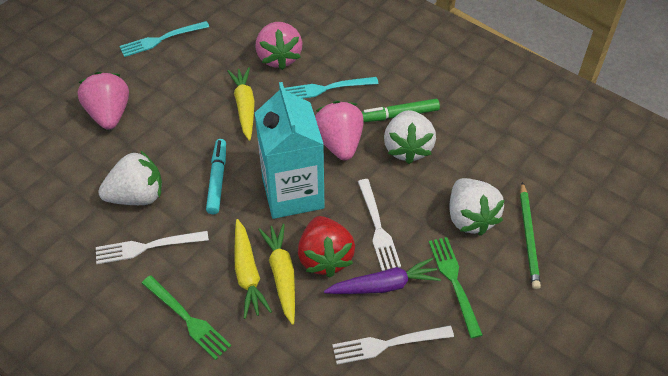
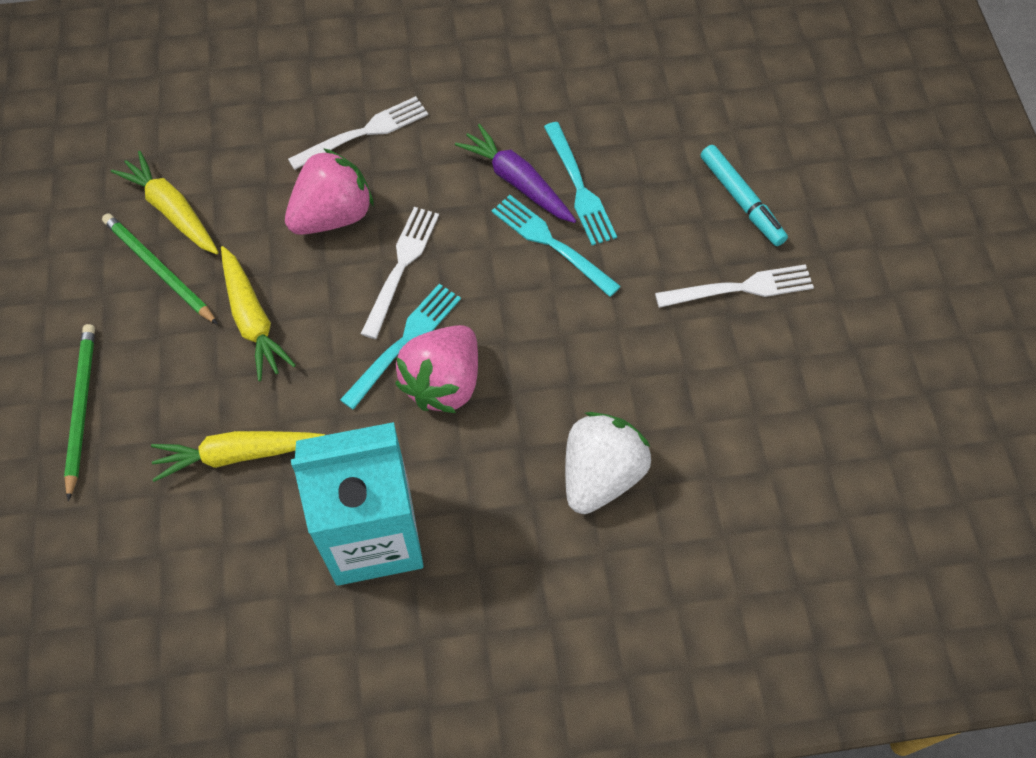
green fork: [142,275,231,360] [429,237,483,338] = 2 -> none = 0
green marker: [362,99,440,122] = 1 -> none = 0
green pencil: [520,182,541,289] = 1 -> [64,324,95,501] [102,213,218,325] = 2
pink strawberry: [78,72,129,130] [255,22,302,70] [315,101,364,161] = 3 -> [285,148,374,235] [395,325,478,413] = 2
red strawberry: [298,216,355,278] = 1 -> none = 0
turquoise fork: [119,21,209,57] [284,77,379,99] = 2 -> [340,284,461,410] [492,195,621,297] [544,122,617,245] = 3
white strawberry: [98,151,162,205] [384,110,436,164] [449,178,504,236] = 3 -> [565,412,651,514] = 1

